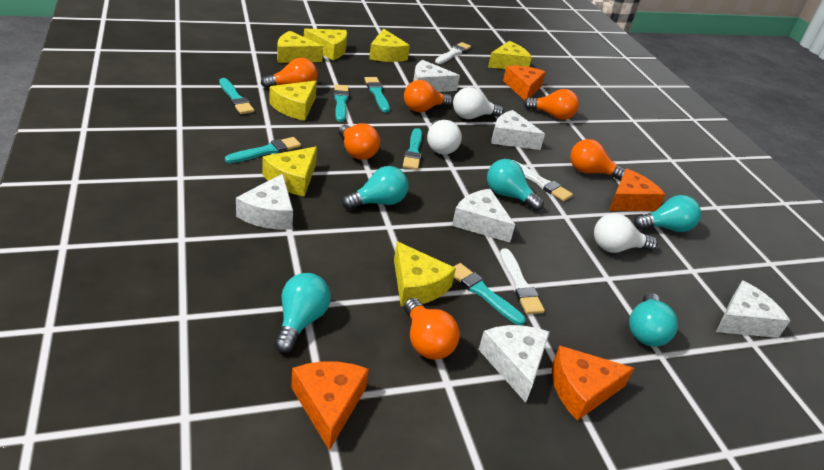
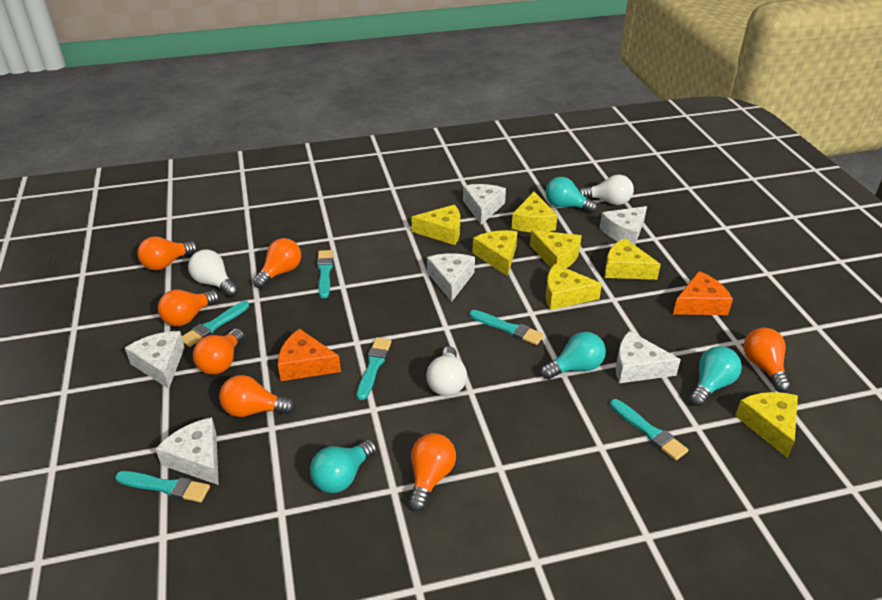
orange cheese: [291,361,369,451] [503,65,545,100] [552,346,634,421] [609,169,666,211] = 4 -> [278,329,341,381] [673,271,733,315] = 2
orange light bulb: [261,58,318,88] [339,123,380,160] [404,80,452,112] [404,298,460,359] [524,89,579,120] [570,139,625,180] = 6 -> [137,236,198,270] [158,290,219,326] [193,329,244,375] [219,375,295,417] [253,238,301,288] [409,433,456,512] [744,328,791,393] = 7
turquoise light bulb: [274,273,331,353] [342,166,408,210] [487,159,544,211] [629,293,678,347] [634,195,701,232] = 5 -> [310,440,377,493] [541,332,606,380] [545,177,598,213] [690,346,742,406] = 4
white brush: [435,42,471,64] [500,248,545,314] [513,160,573,201] = 3 -> none = 0

